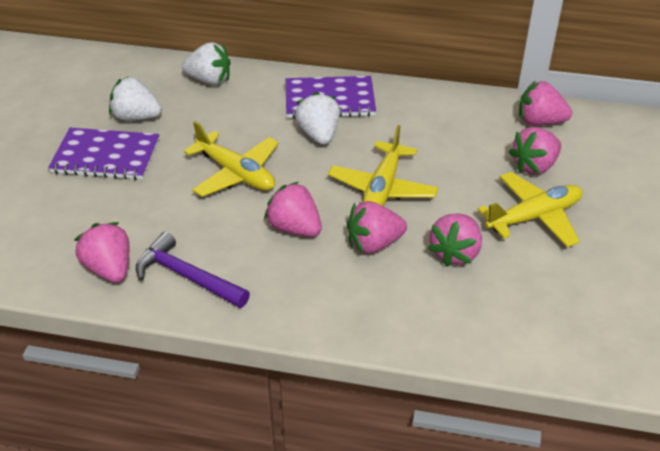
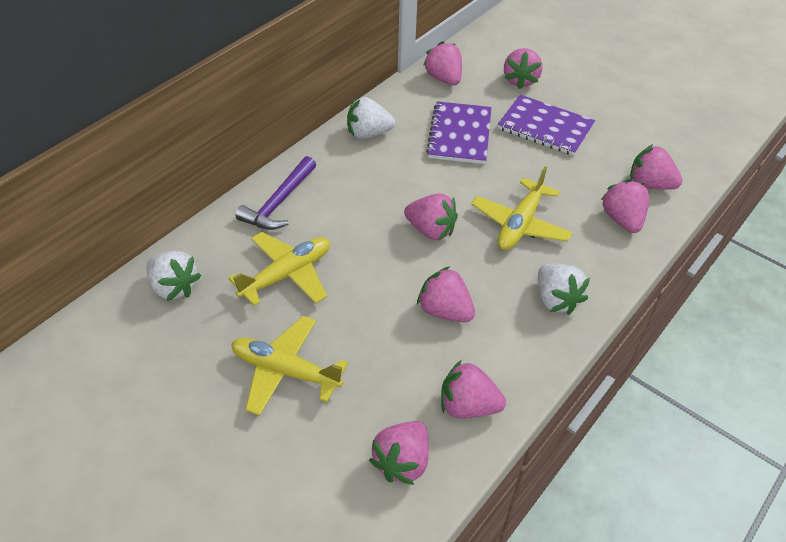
pink strawberry: [74,222,129,283] [264,182,322,237] [347,201,407,254] [428,213,482,267] [509,127,561,175] [519,80,572,125] = 6 -> [369,421,429,485] [404,193,458,240] [417,266,475,322] [423,41,462,85] [441,360,506,418] [504,48,542,89] [601,179,649,233] [630,144,682,190] = 8

